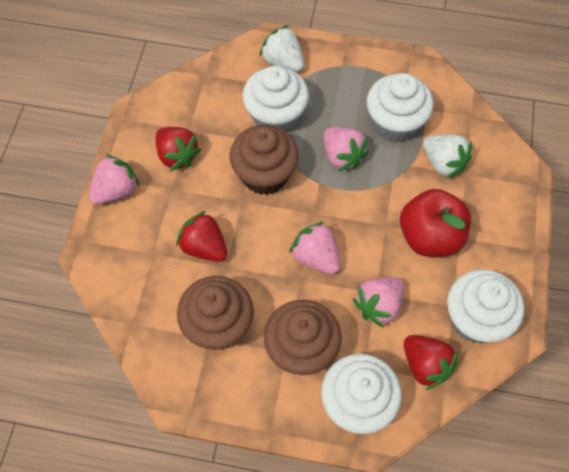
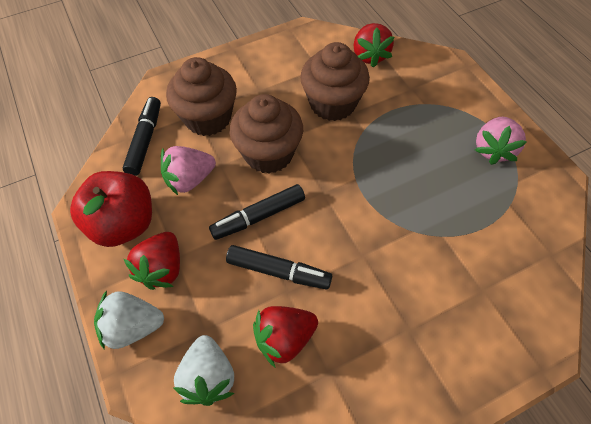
black marker: none = 0 -> [123,97,161,176] [209,184,305,240] [226,245,332,290] = 3
pink strawberry: [89,154,140,204] [290,222,340,274] [324,127,369,171] [353,277,404,328] = 4 -> [161,146,216,195] [475,117,527,165] = 2
white cupcake: [242,66,309,132] [321,354,402,434] [367,73,434,143] [447,269,524,343] = 4 -> none = 0

